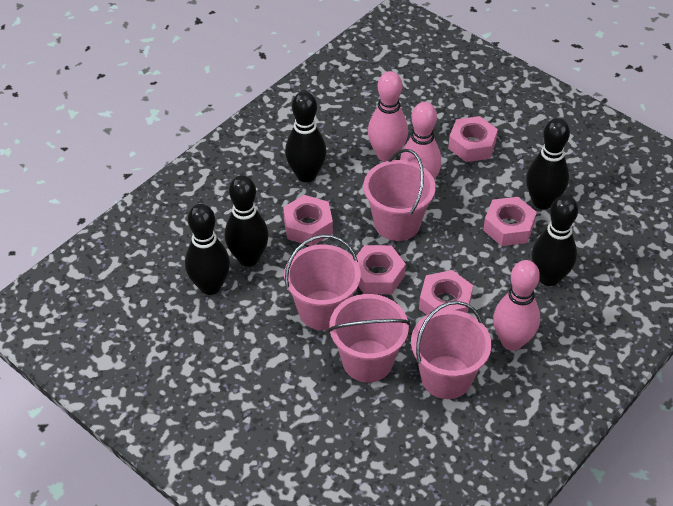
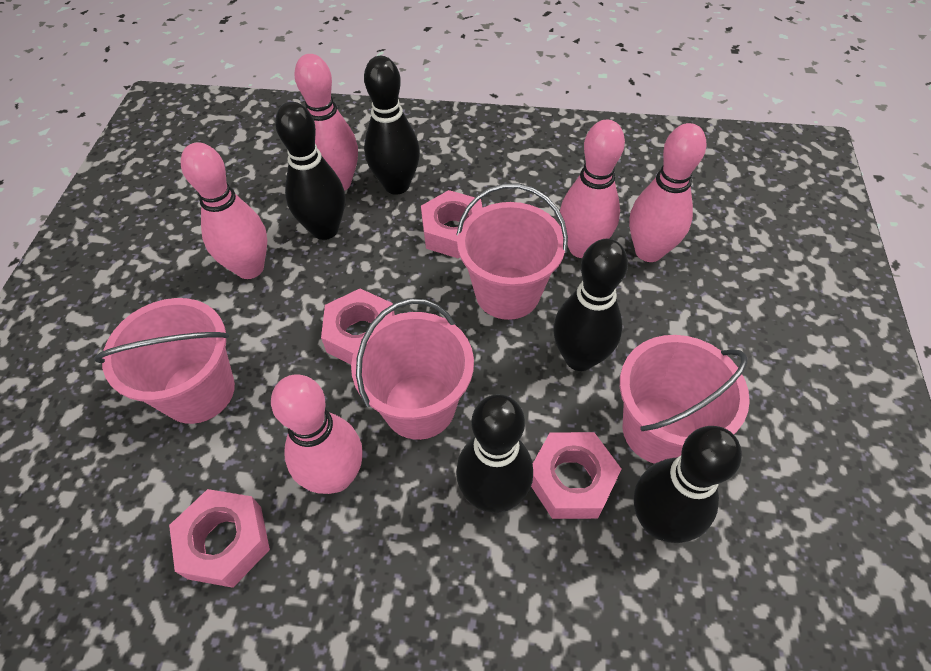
pink bowling pin: [368,71,408,162] [400,102,441,180] [493,260,540,351] = 3 -> [181,142,267,279] [271,374,363,494] [294,54,358,191] [560,120,625,258] [629,123,706,262] = 5
pink nut: [283,195,333,246] [356,245,406,295] [419,270,473,315] [448,116,498,162] [483,197,537,246] = 5 -> [169,489,270,588] [321,289,395,364] [421,190,483,259] [531,432,621,519] = 4

